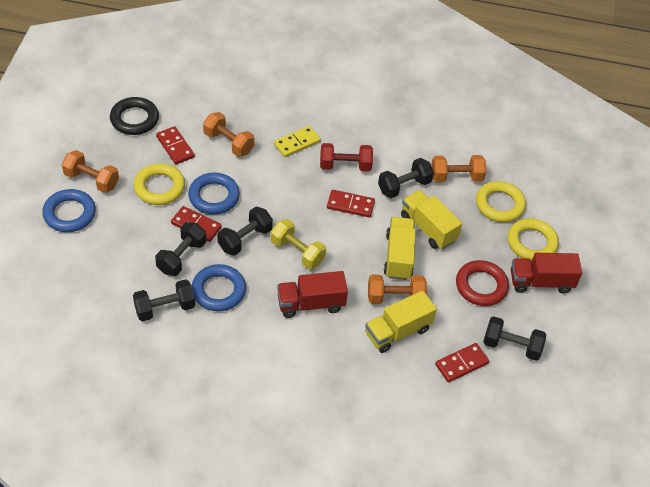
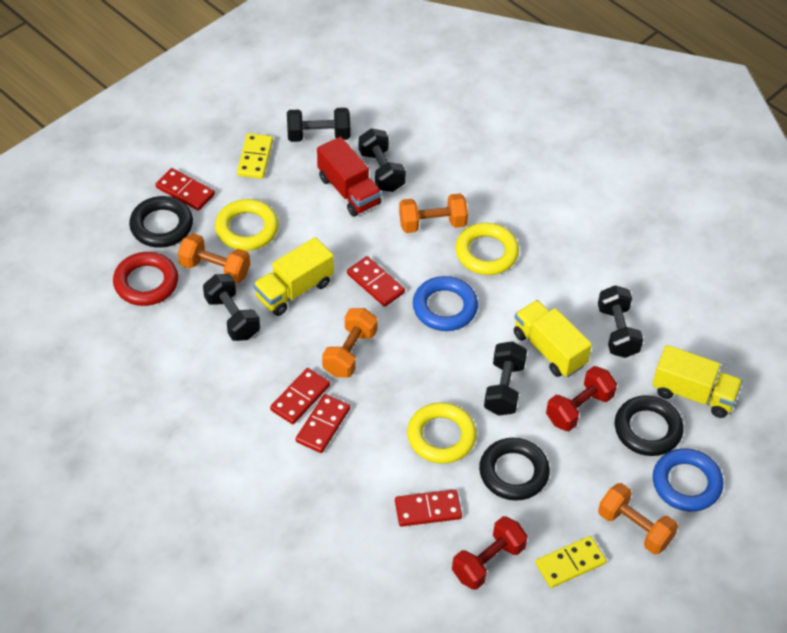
black ring: [110,97,159,135] = 1 -> [129,196,193,248] [479,438,550,501] [615,395,684,456] = 3
blue ring: [42,189,96,232] [188,173,240,214] [192,264,246,311] = 3 -> [413,276,478,331] [653,448,723,512] = 2
red domino: [156,126,195,164] [171,206,222,242] [327,190,375,218] [435,343,489,383] = 4 -> [155,168,215,211] [270,368,330,424] [296,394,350,453] [347,256,405,307] [395,489,462,527] = 5
red dumbbell: [320,143,373,172] = 1 -> [452,516,528,590] [546,366,617,431] = 2
red truck: [277,271,348,318] [511,253,582,294] = 2 -> [317,137,382,217] = 1
yellow domino: [274,126,321,157] = 1 -> [237,133,273,179] [535,536,606,588] = 2
yellow dumbbell: [271,219,326,269] = 1 -> none = 0

